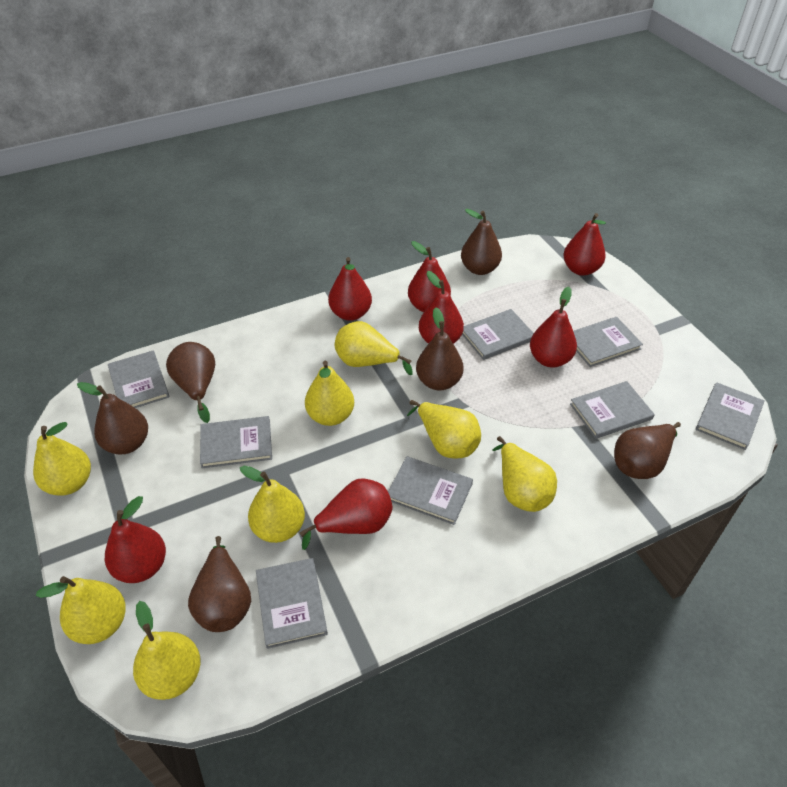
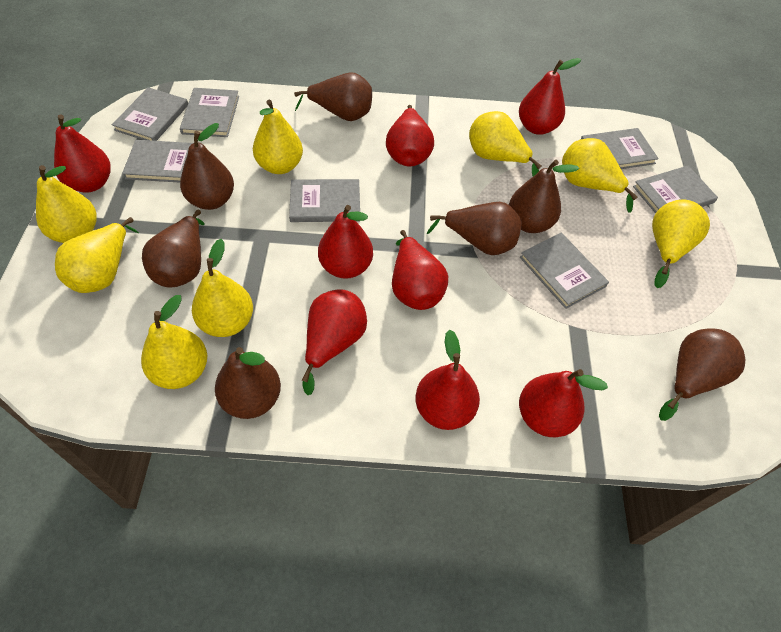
brown pear: [77,382,148,455] [166,342,215,423] [188,536,251,632] [416,308,464,391] [461,209,502,275] [614,422,681,479] = 6 -> [142,210,205,288] [180,123,234,210] [215,347,281,419] [294,72,372,121] [427,202,522,255] [509,160,579,233] [659,328,745,421] = 7
grey book: [108,351,169,408] [200,416,272,468] [256,558,328,649] [388,456,473,525] [462,309,534,360] [570,381,655,439] [573,317,643,367] [696,382,765,450] = 8 -> [112,87,188,141] [122,140,193,183] [180,88,239,137] [289,179,360,222] [520,233,609,309] [580,128,659,169] [633,166,718,213] = 7
red pear: [105,496,166,583] [300,479,393,550] [328,257,372,321] [408,241,451,312] [419,271,464,344] [530,287,577,368] [564,213,606,276] = 7 -> [54,115,111,193] [302,290,367,395] [318,205,373,279] [386,105,434,166] [392,230,448,310] [415,330,480,430] [519,58,581,135] [519,369,608,437] = 8

